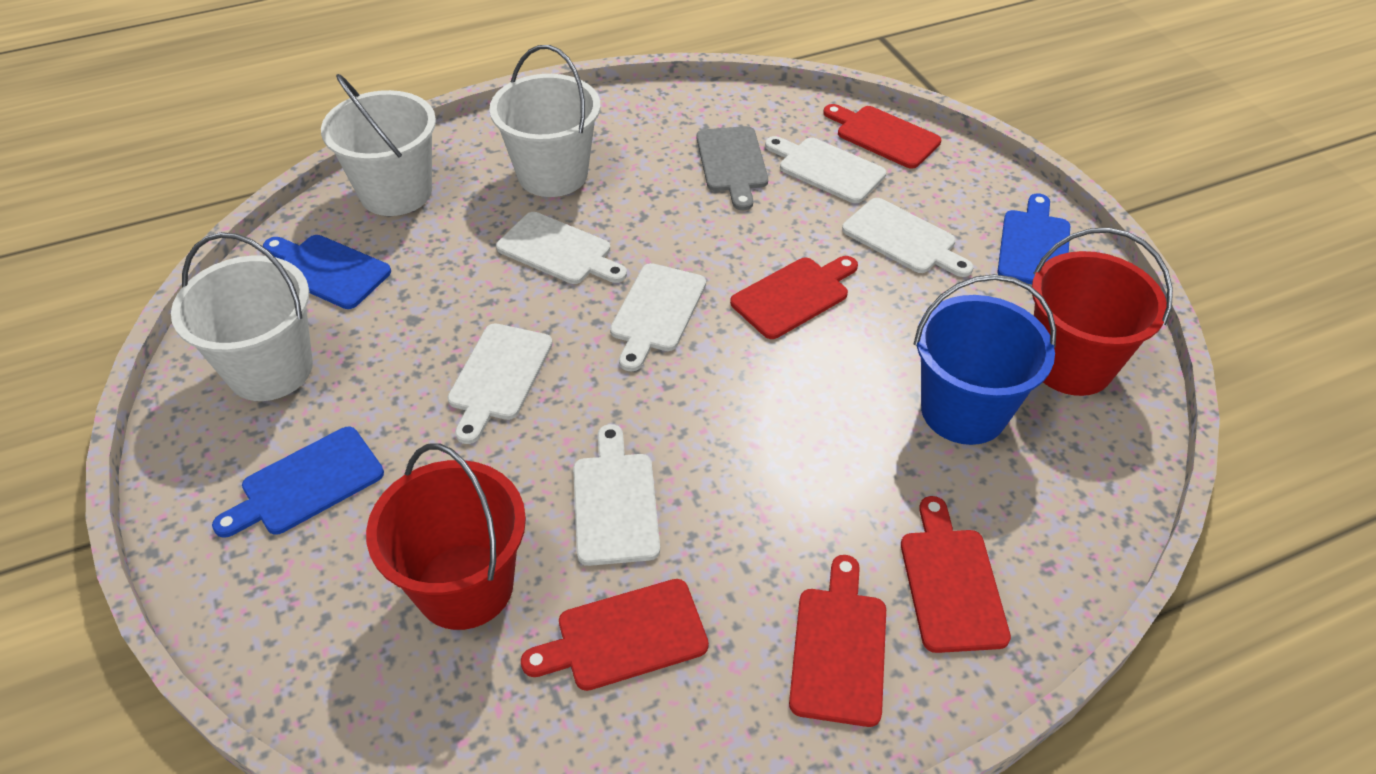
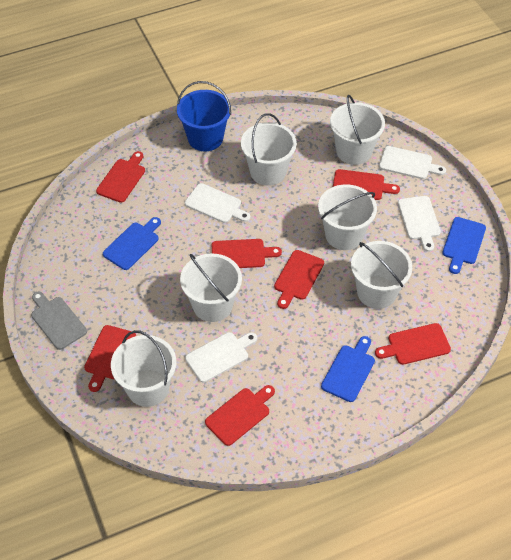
red bucket: [366,443,526,630] [1032,228,1173,396] = 2 -> none = 0
red cutting board: [521,579,709,691] [730,256,858,339] [789,555,886,727] [823,104,941,169] [901,496,1011,653] = 5 -> [84,325,136,392] [96,151,145,203] [205,385,275,446] [212,239,282,268] [274,250,324,309] [333,169,400,200] [375,323,451,365] = 7
white bucket: [171,232,313,401] [321,74,436,216] [489,45,600,197] = 3 -> [111,330,176,407] [180,253,242,322] [241,113,297,186] [318,184,377,250] [330,95,385,165] [351,241,412,309] = 6
white cutting board: [447,323,553,444] [496,212,627,284] [573,424,660,566] [610,263,706,371] [765,136,886,203] [842,198,973,277] = 6 -> [185,183,250,223] [185,332,257,383] [379,146,446,179] [398,196,441,252] = 4

